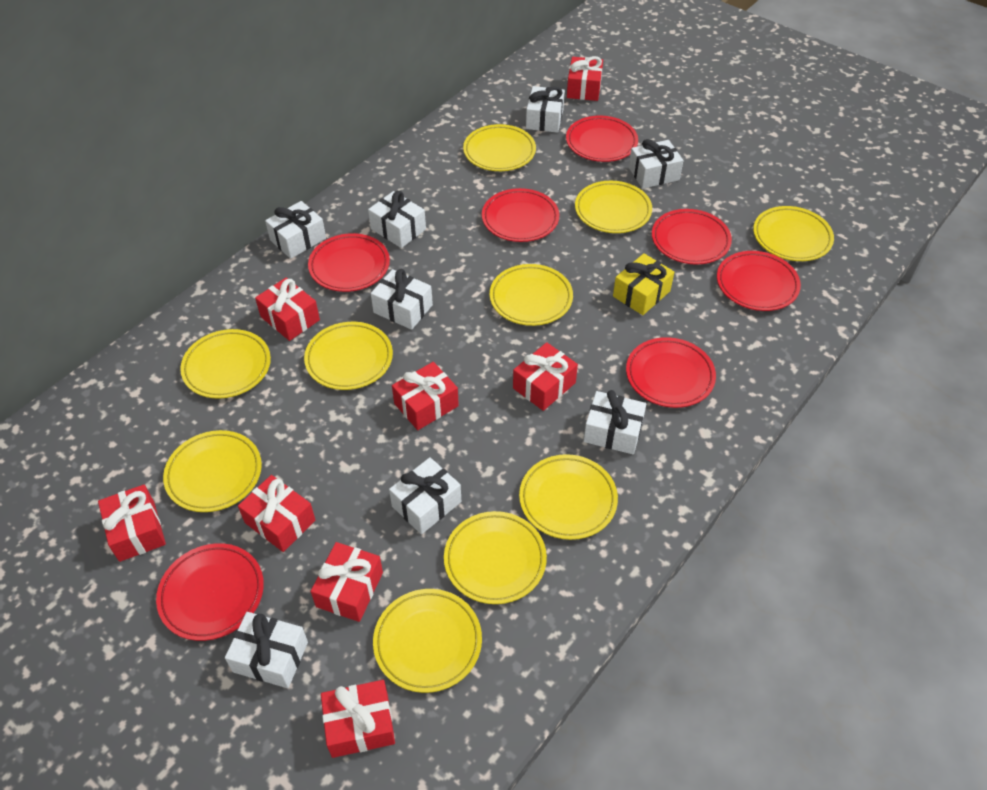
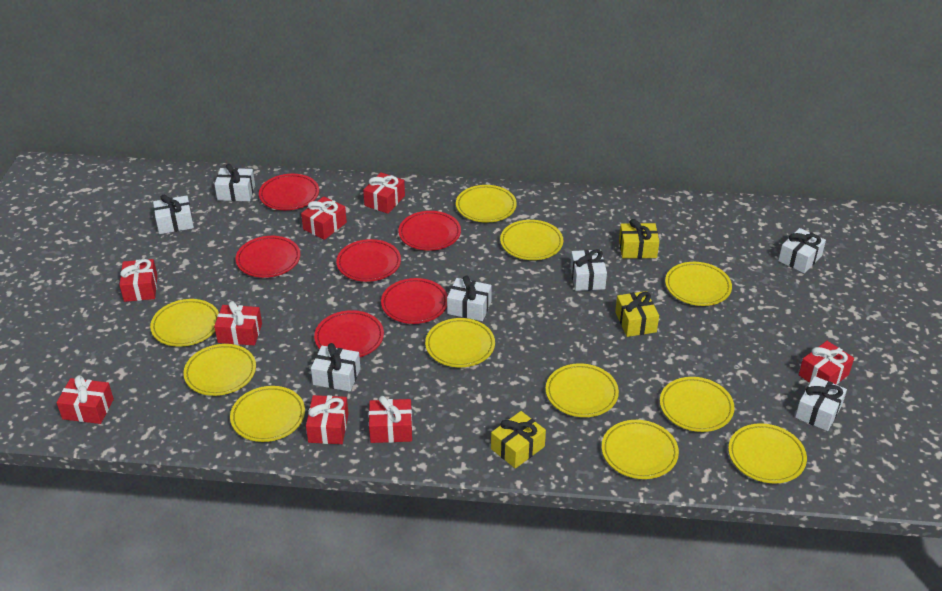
red plate: [156,543,264,641] [308,233,390,292] [482,188,559,242] [566,116,638,162] [626,337,716,408] [652,209,732,265] [717,251,801,311] = 7 -> [236,236,300,278] [259,174,319,210] [314,310,384,357] [336,239,401,282] [381,278,448,324] [398,211,461,251] = 6
white gift: [225,612,308,688] [265,201,326,259] [368,191,426,248] [371,269,433,330] [389,457,461,534] [526,86,565,133] [584,390,646,454] [629,139,683,189] = 8 -> [153,195,194,234] [214,164,255,201] [311,343,361,392] [447,275,492,321] [570,249,607,291] [778,228,826,273] [795,376,847,431] = 7
yellow gift: [613,253,674,315] = 1 -> [491,411,546,469] [615,291,659,337] [619,219,659,259] = 3
yellow plate: [163,430,262,512] [180,329,271,399] [304,322,393,390] [373,589,482,693] [444,511,547,604] [463,124,536,171] [490,264,573,326] [519,454,618,540] [575,181,652,233] [753,206,834,261] = 10 -> [150,299,219,347] [183,344,256,396] [230,386,305,442] [425,318,495,367] [456,185,517,223] [500,220,563,260] [546,363,619,417] [602,420,679,479] [660,377,735,432] [665,262,732,306] [728,423,807,484] = 11

